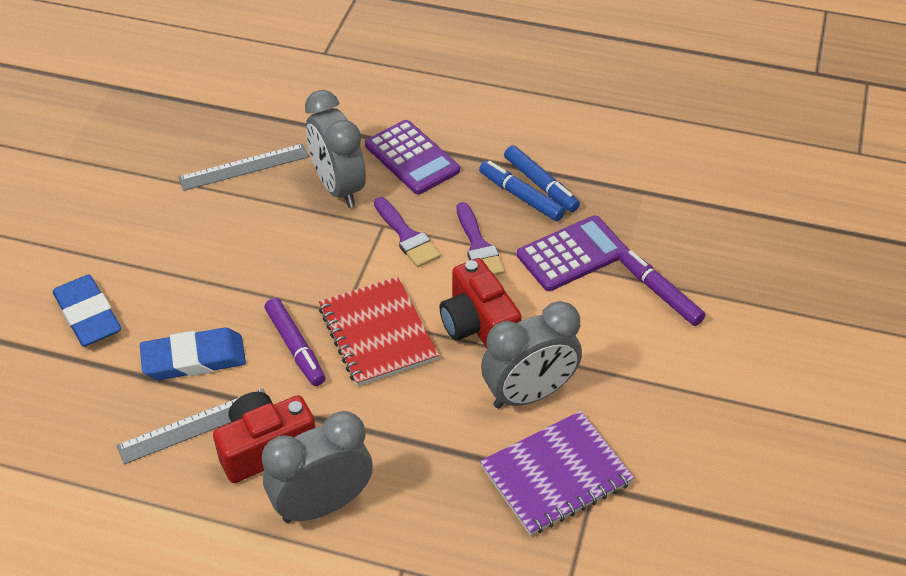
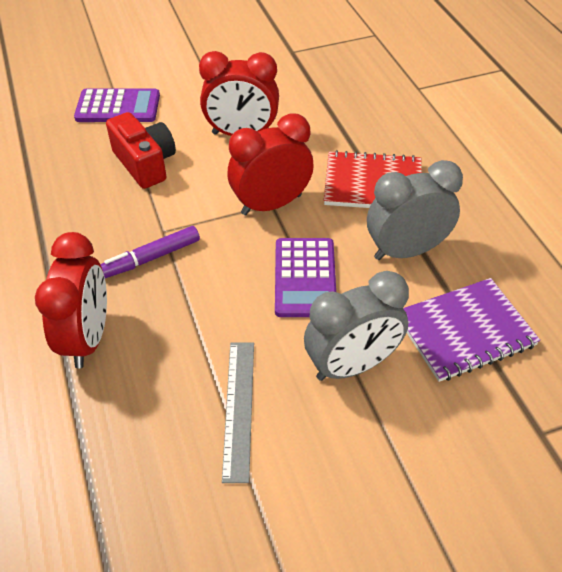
blue eraser: [53,274,121,347] [140,328,246,380] = 2 -> none = 0
blue marker: [479,161,565,221] [504,145,580,212] = 2 -> none = 0
grey clock: [262,411,373,523] [305,90,366,208] [481,301,582,409] = 3 -> [304,271,409,381] [367,160,463,260] = 2
grey ruler: [116,388,265,464] [178,144,309,191] = 2 -> [222,343,254,483] = 1
purple brush: [374,197,441,267] [457,202,505,275] = 2 -> none = 0
purple marker: [265,298,325,386] [619,249,706,326] = 2 -> [101,226,200,278] = 1
red camera: [213,392,315,483] [439,258,522,349] = 2 -> [106,112,176,189] = 1
red clock: none = 0 -> [35,232,107,368] [199,51,279,136] [228,114,314,215] = 3

